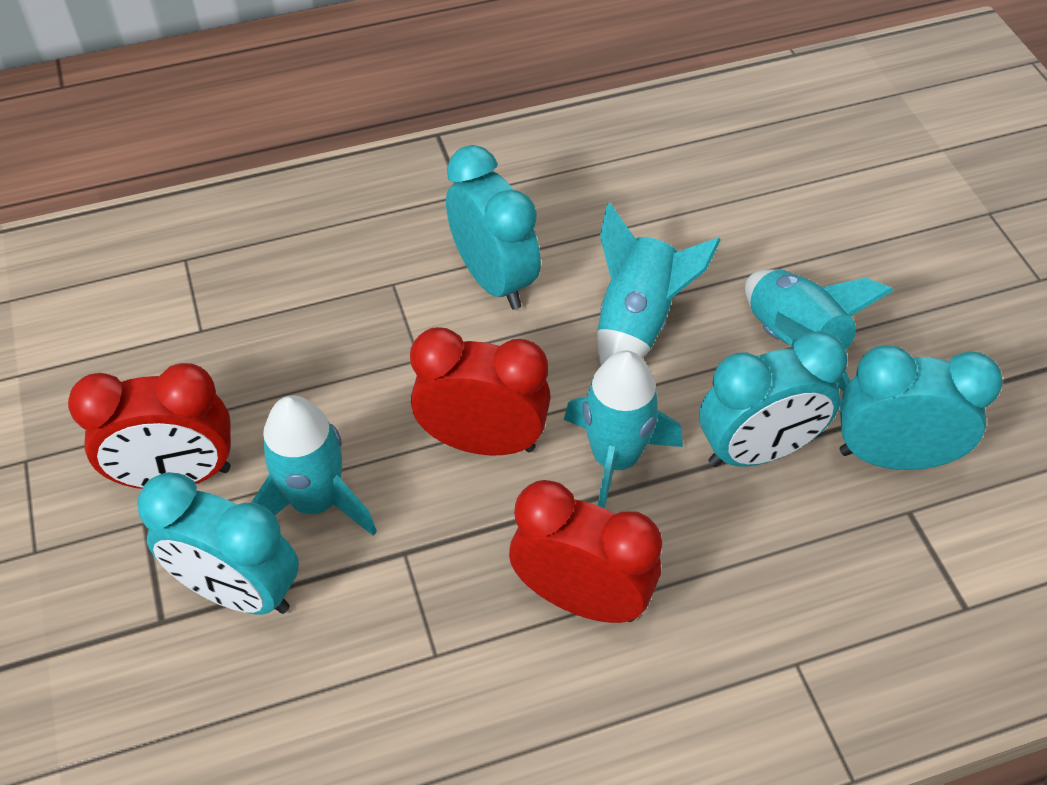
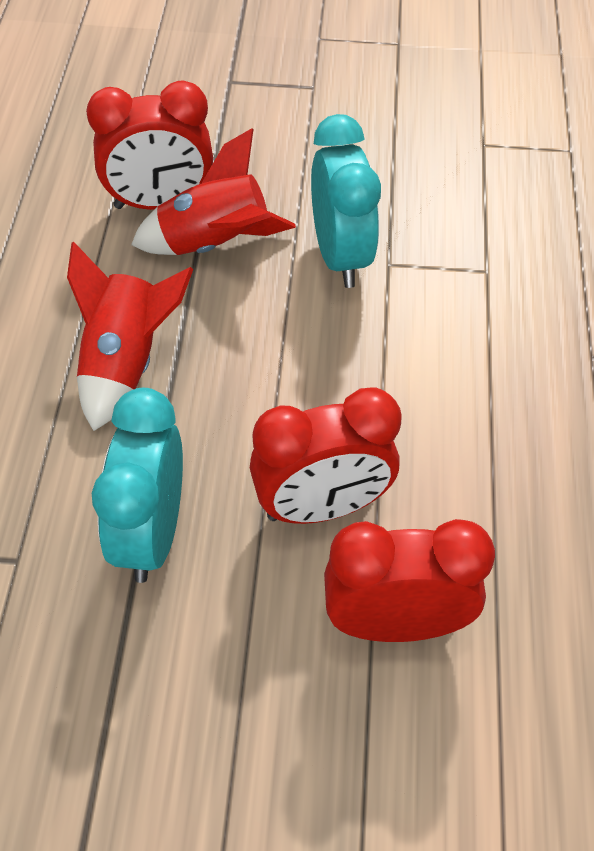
red rocket: none = 0 -> [67,241,193,431] [131,128,296,255] = 2
turquoise clock: [137,472,299,614] [446,145,541,309] [700,331,847,467] [840,345,1003,470] = 4 -> [92,388,183,583] [311,114,381,288] = 2
turquoise rocket: [251,395,377,536] [564,351,683,509] [597,203,721,365] [745,270,894,392] = 4 -> none = 0

